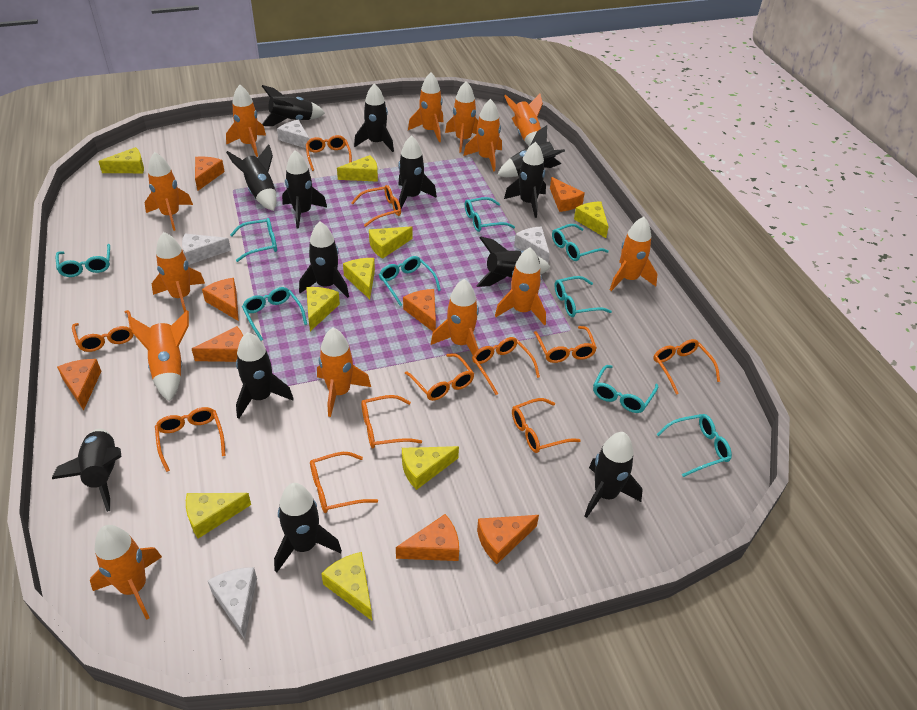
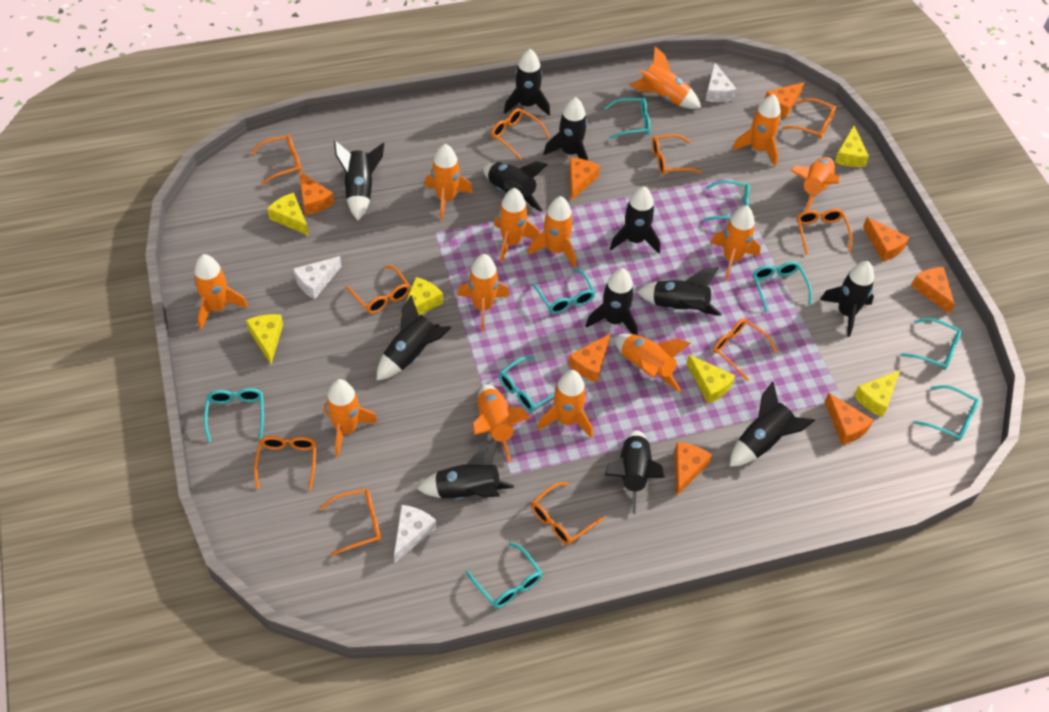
black rocket: [52,429,122,512] [226,144,277,211] [236,332,294,419] [262,85,325,126] [274,483,342,573] [282,150,327,229] [299,221,349,298] [354,83,394,152] [398,135,437,208] [476,236,550,287] [497,125,565,177] [504,142,546,218] [584,432,643,518] = 13 -> [334,141,384,221] [377,295,451,380] [417,441,514,499] [483,161,548,212] [504,49,550,116] [544,97,588,160] [586,268,638,335] [605,430,665,514] [610,186,660,253] [637,267,722,316] [730,382,815,467] [820,261,874,337] = 12
orange glasses: [72,310,134,352] [155,407,226,472] [306,135,352,171] [310,452,378,513] [351,185,401,227] [361,395,422,449] [405,353,474,401] [472,337,540,395] [512,398,581,453] [534,326,597,363] [653,339,720,395] = 11 -> [250,135,301,185] [254,436,316,490] [320,489,381,556] [345,266,410,314] [491,108,550,160] [531,482,604,545] [652,134,701,175] [713,319,777,381] [783,98,836,139] [797,209,852,255] = 10
white cheese: [182,234,231,265] [208,567,257,640] [277,120,309,148] [514,227,550,263] = 4 -> [293,256,341,299] [394,505,436,563] [705,63,737,102] = 3
yellow cheese: [98,147,144,173] [186,493,251,539] [306,287,340,331] [321,552,372,621] [337,155,378,182] [343,258,375,299] [369,226,413,259] [402,446,459,490] [574,201,609,238] = 9 -> [246,314,283,364] [267,193,309,236] [401,277,443,315] [687,355,735,404] [835,126,869,167] [854,370,900,417] = 6

